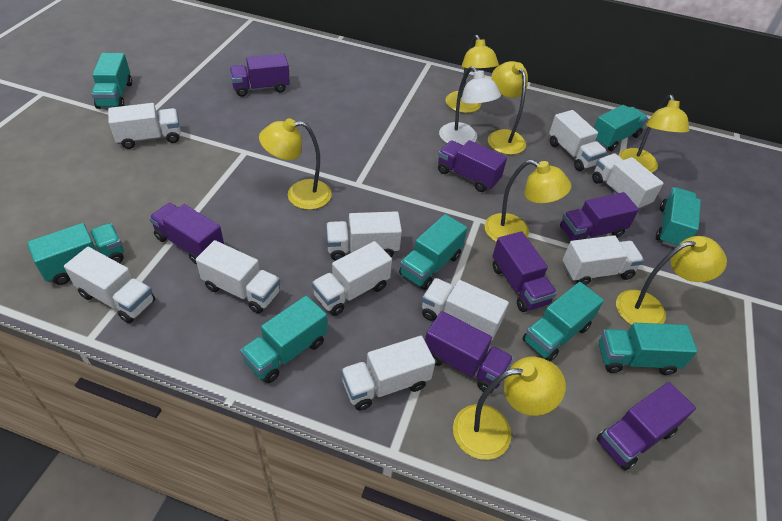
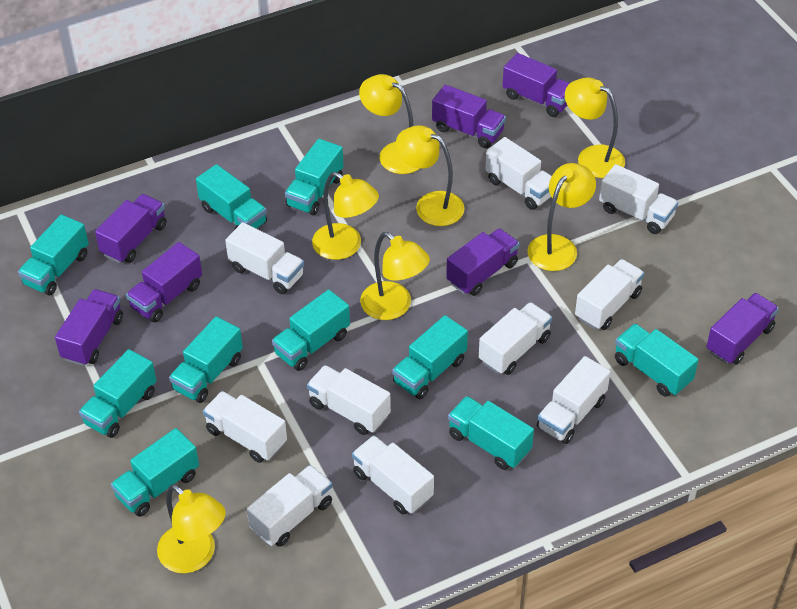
turquoise truck: [27,223,124,285] [91,53,132,109] [240,295,327,383] [399,214,467,290] [522,282,604,361] [594,105,648,151] [599,323,698,375] [656,187,701,248] = 8 -> [18,215,89,296] [79,349,156,438] [111,428,199,517] [169,316,243,403] [196,164,267,229] [272,289,350,371] [285,139,344,215] [392,315,468,399] [448,396,534,470] [615,324,699,397] = 10
white lamp: [439,66,501,146] = 1 -> none = 0

